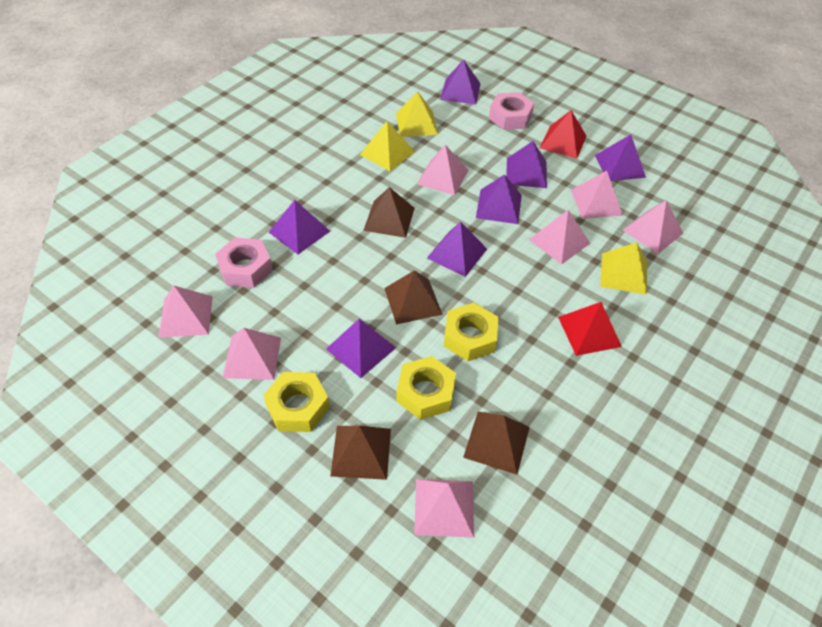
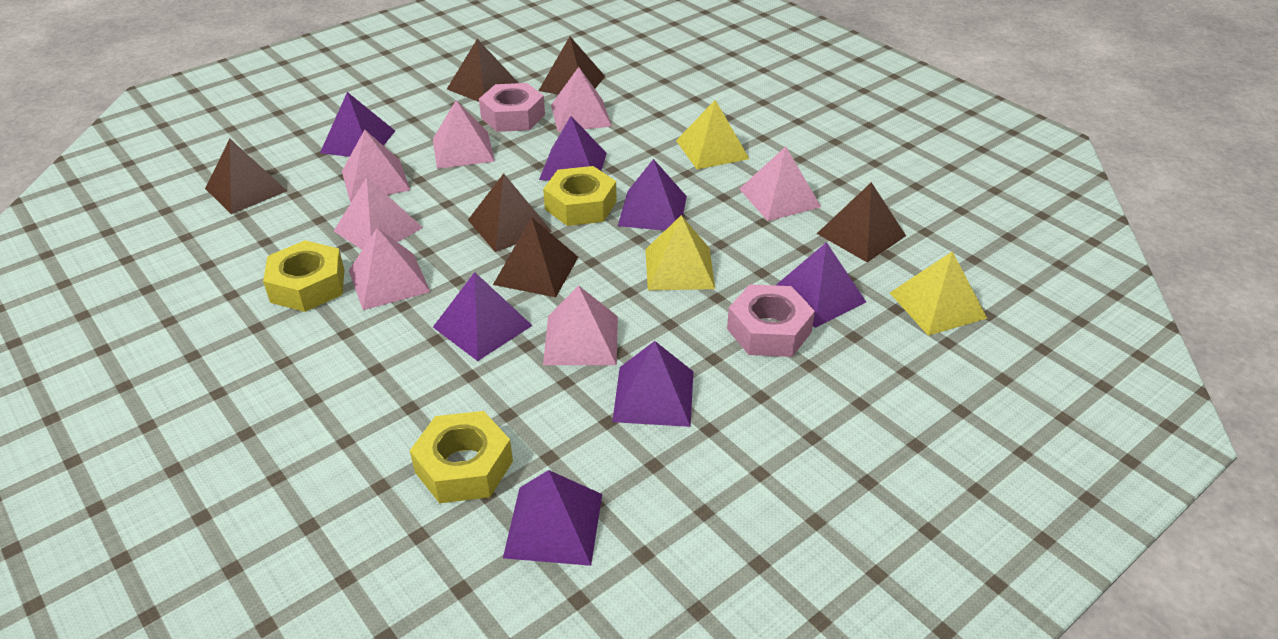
brown pyramid: [330,426,391,480] [363,187,415,238] [384,270,443,324] [463,412,530,475] = 4 -> [205,139,287,214] [447,39,518,102] [468,173,552,252] [493,217,578,297] [539,36,605,95] [817,182,906,262] = 6
red pyramid: [540,110,586,159] [558,302,622,356] = 2 -> none = 0

